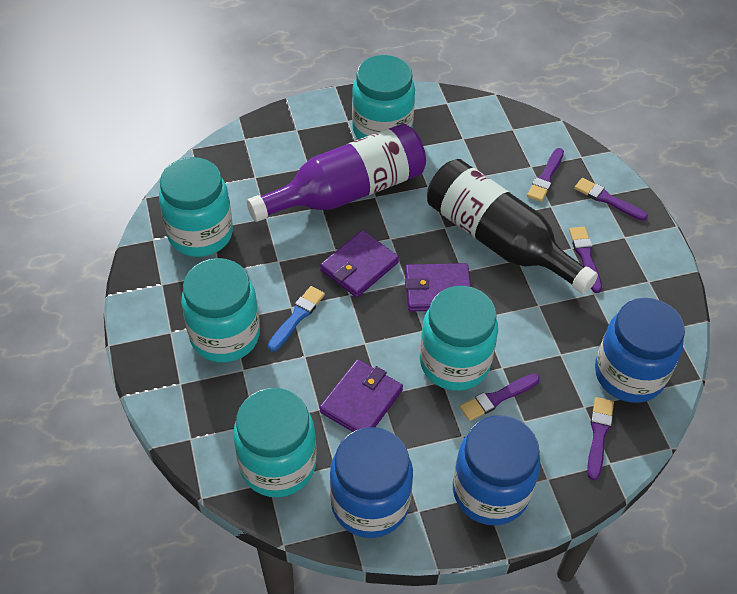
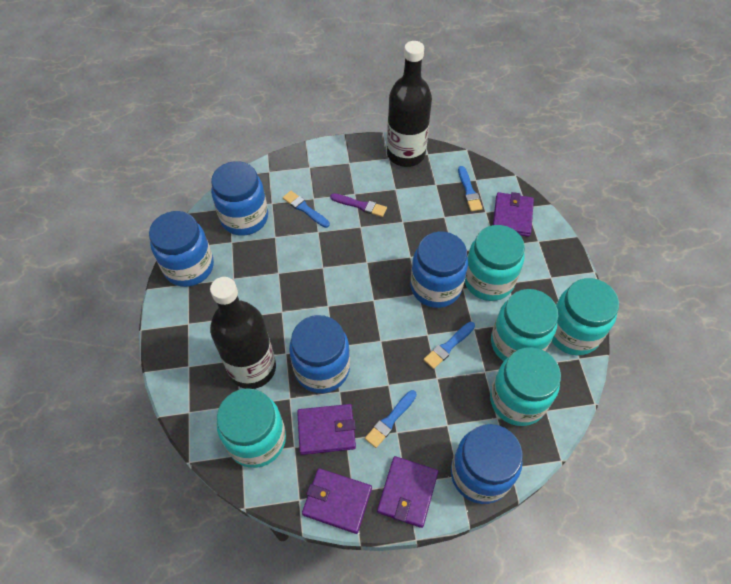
black bottle: [427,159,598,294] = 1 -> [210,277,276,389] [387,41,432,167] = 2
blue brush: [268,286,325,351] = 1 -> [283,191,330,228] [365,390,417,448] [424,322,475,369] [458,166,483,212] = 4
blue jar: [330,427,413,538] [453,415,540,526] [595,298,685,403] = 3 -> [149,211,214,287] [211,161,268,236] [289,315,350,393] [410,232,468,308] [451,424,523,504] = 5
purple bottle: [247,123,426,222] = 1 -> none = 0
purple brush: [460,374,540,421] [527,148,564,202] [569,227,602,293] [574,178,648,221] [587,397,614,480] = 5 -> [330,193,387,217] = 1
purple wallet: [319,359,403,432] [320,230,399,298] [405,263,471,312] = 3 -> [297,404,356,455] [302,468,372,534] [377,456,438,528] [493,192,534,237] = 4

